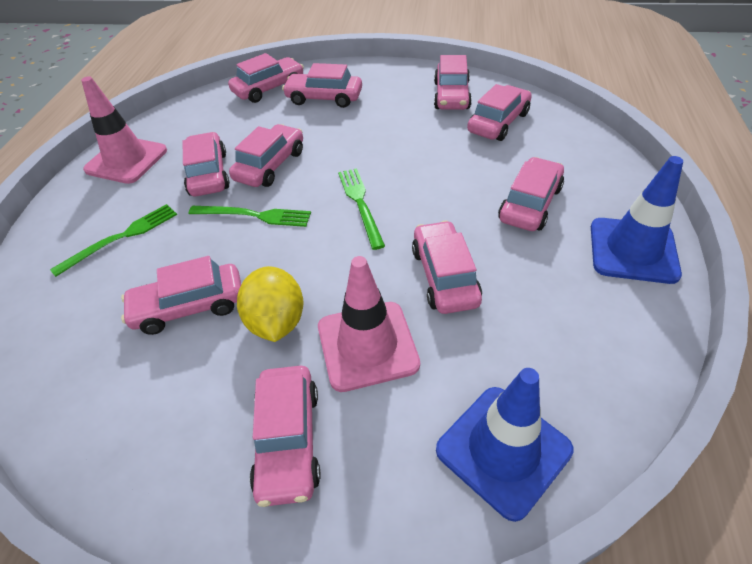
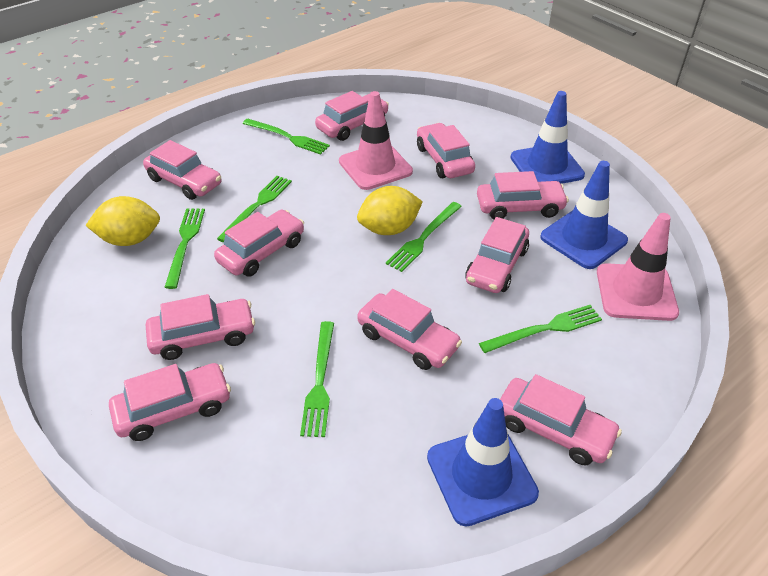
blue traffic cone: [436,368,574,522] [591,156,683,284] = 2 -> [427,398,539,526] [510,91,585,184] [540,161,628,269] = 3
green fork: [50,204,177,277] [189,206,311,227] [338,168,385,250] = 3 -> [164,208,205,289] [217,176,292,243] [242,119,330,155] [300,321,334,437] [386,202,462,272] [479,305,602,353] = 6
yellow lemon: [237,266,304,342] = 1 -> [85,196,160,246] [357,186,423,235] = 2

